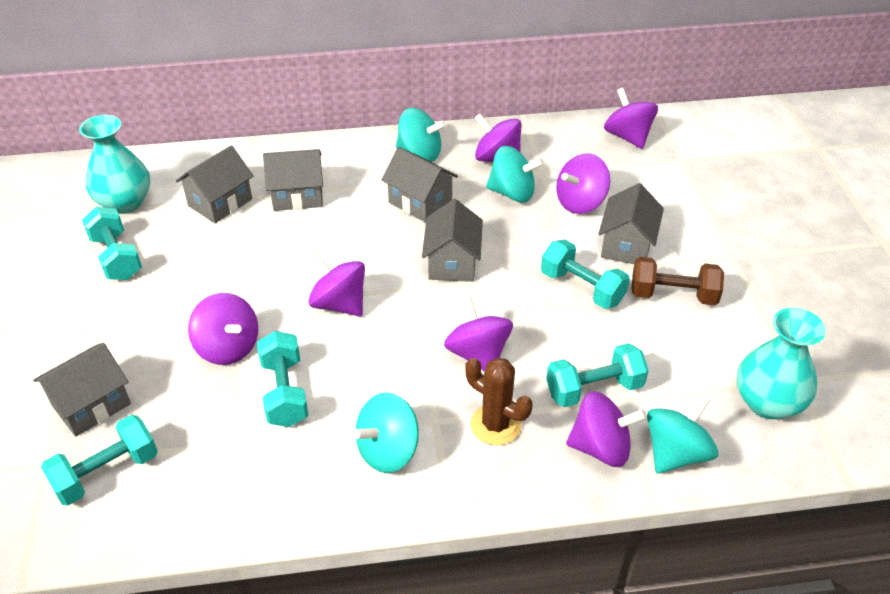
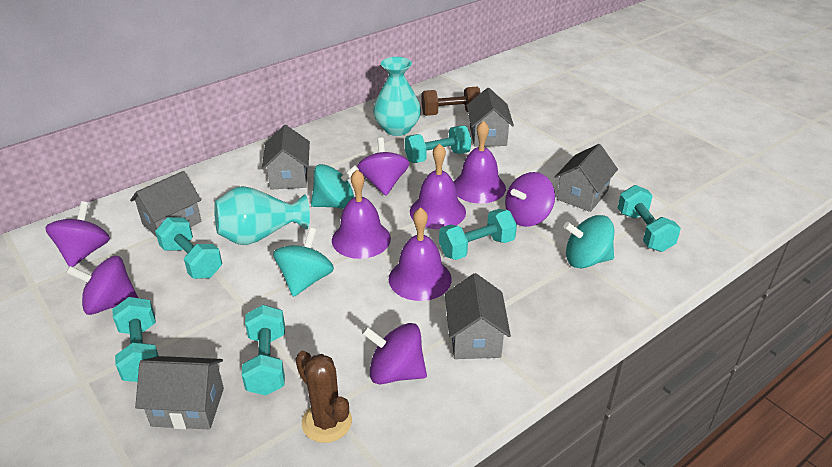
purple bell: none = 0 -> [332,170,391,259] [389,207,452,301] [410,143,466,229] [454,120,506,204] = 4
purple spinning top: [188,293,258,365] [308,252,365,317] [444,296,513,372] [475,113,521,162] [556,154,610,214] [566,391,647,467] [604,88,658,149] = 7 -> [45,201,110,267] [66,256,138,315] [357,138,409,196] [362,323,427,384] [505,172,555,227] = 5
turquoise dumbbell: [41,415,158,505] [82,207,142,280] [257,331,308,427] [541,239,630,309] [546,343,649,407] = 5 -> [112,297,159,382] [155,217,222,279] [242,305,285,395] [405,126,471,163] [439,209,517,260] [618,185,681,252] = 6
turquoise spinning top: [353,392,419,473] [396,108,446,162] [486,146,544,203] [647,395,718,474] = 4 -> [273,228,334,297] [311,164,359,209] [564,215,614,268] = 3

